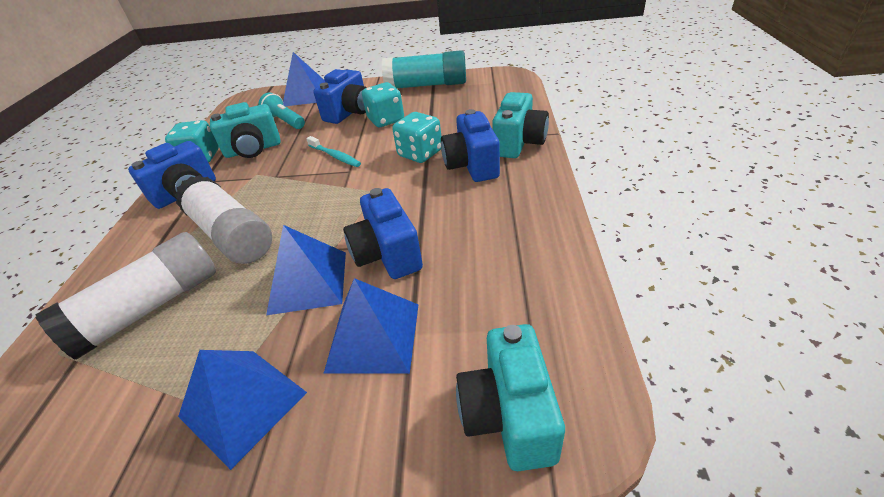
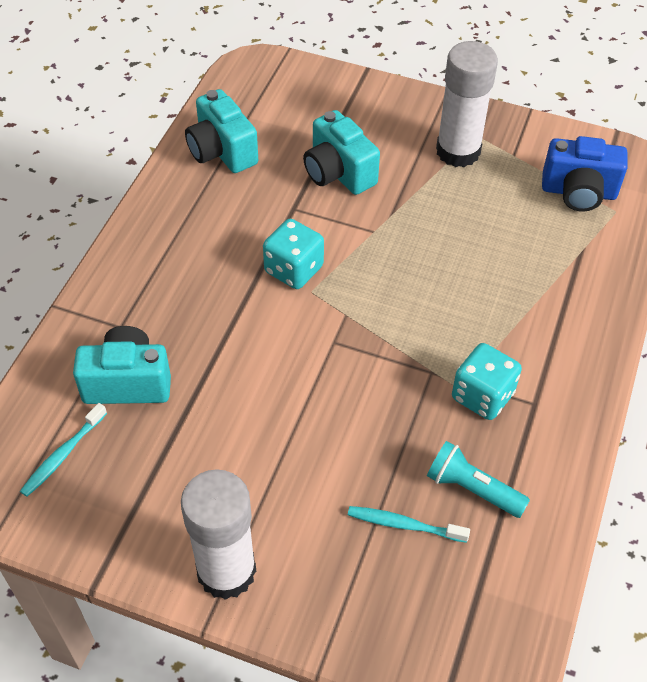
blue camera: [128,141,216,209] [313,69,367,124] [343,188,423,279] [441,109,500,182] = 4 -> [542,136,628,212] = 1
blue pyramid: [178,350,307,470] [266,225,346,315] [283,52,325,106] [324,278,419,374] = 4 -> none = 0
turquoise dice: [165,120,219,163] [362,82,404,127] [392,112,441,163] = 3 -> [263,219,324,289] [452,343,522,420] = 2
turquoise glue stick: [382,50,466,89] = 1 -> none = 0
turquoise toothbrush: [306,136,361,167] = 1 -> [20,403,107,497] [348,506,470,543] = 2

